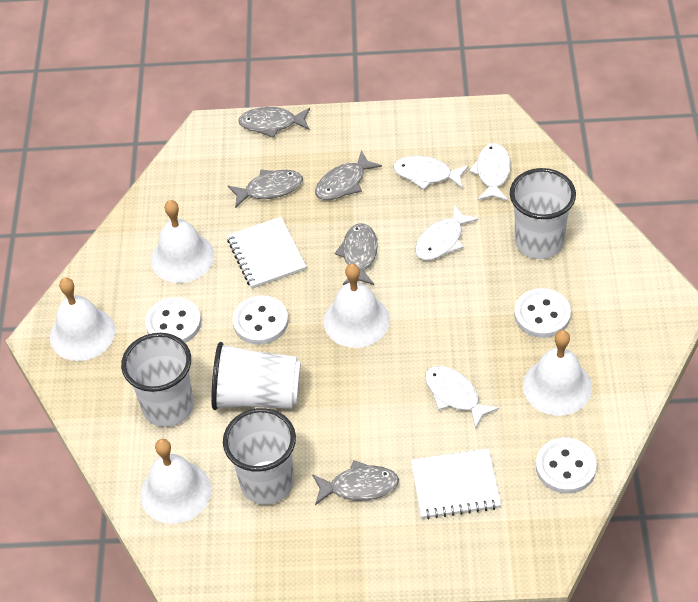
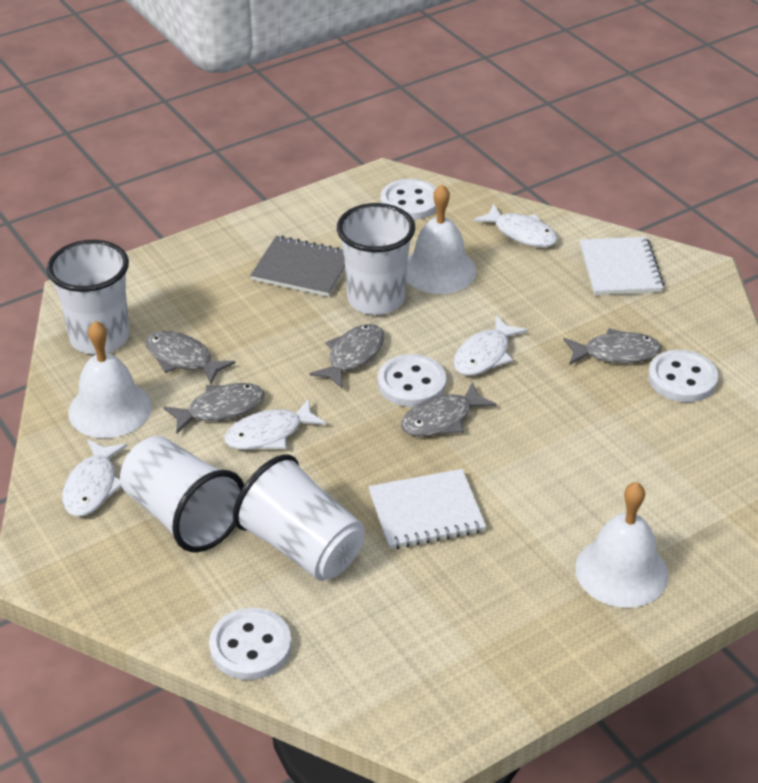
grey notebook: none = 0 -> [250,236,345,297] = 1
white bell: [50,278,115,361] [141,439,211,524] [151,200,214,283] [324,264,390,348] [523,330,592,416] = 5 -> [68,321,152,438] [406,184,476,294] [575,482,669,608] = 3

